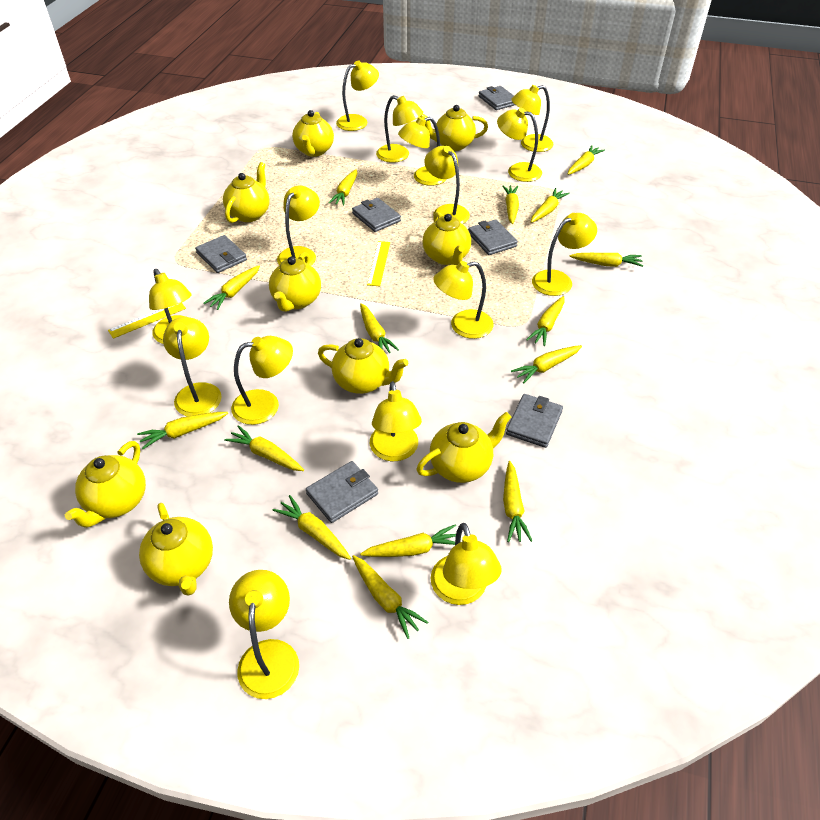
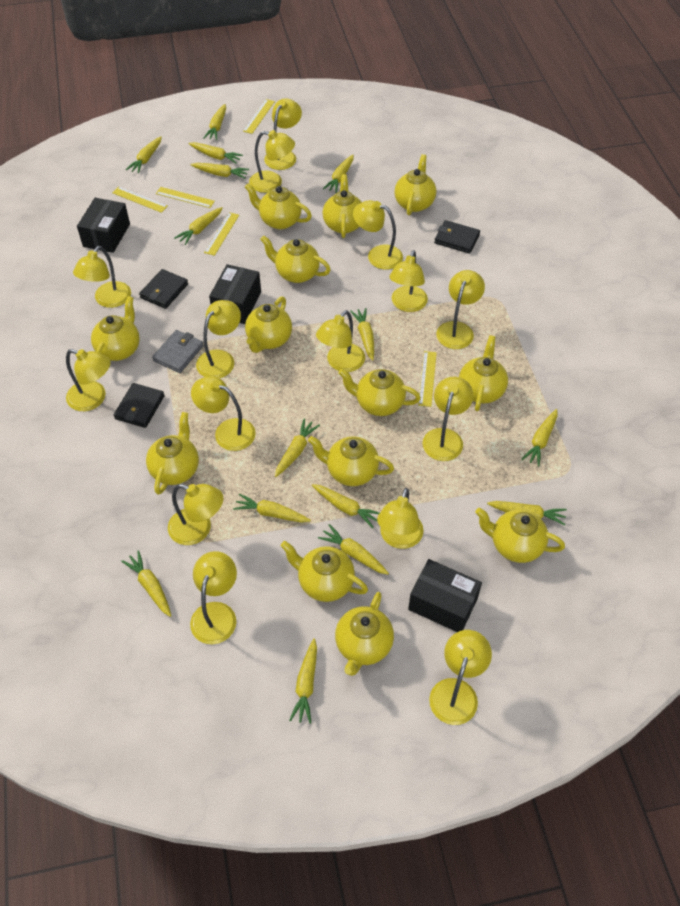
black box: none = 0 -> [77,198,130,253] [209,264,261,324] [408,559,482,632] = 3
black wallet: none = 0 -> [114,383,165,428] [139,269,188,309] [434,220,480,254] = 3
grey wallet: [195,235,247,273] [306,461,378,523] [352,198,401,232] [468,219,518,255] [479,86,515,110] [506,394,563,448] = 6 -> [152,330,204,373] = 1
yellow ruler: [108,303,186,339] [367,241,390,286] = 2 -> [112,186,168,213] [156,187,215,208] [204,212,239,256] [243,99,275,134] [418,351,437,407] = 5
yellow teapot: [65,441,146,528] [139,503,213,596] [223,162,270,223] [269,252,321,312] [292,110,334,157] [318,338,408,394] [416,412,511,483] [420,105,488,151] [422,212,471,265] = 9 -> [91,296,140,361] [146,412,199,495] [245,184,312,230] [245,296,292,353] [260,236,331,283] [281,541,368,602] [308,436,394,486] [323,174,362,238] [335,592,394,676] [338,369,421,416] [394,154,436,216] [459,335,508,411] [475,508,565,563] = 13

